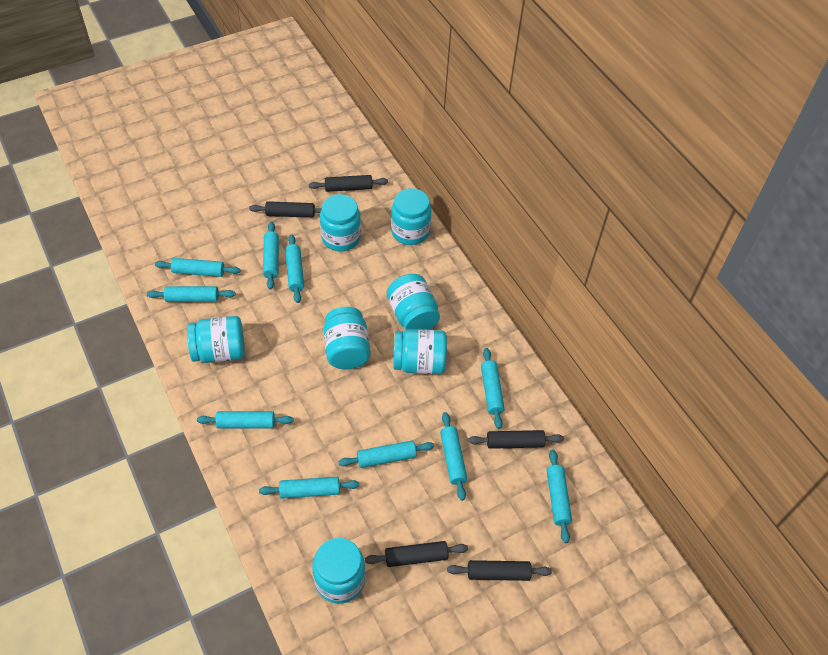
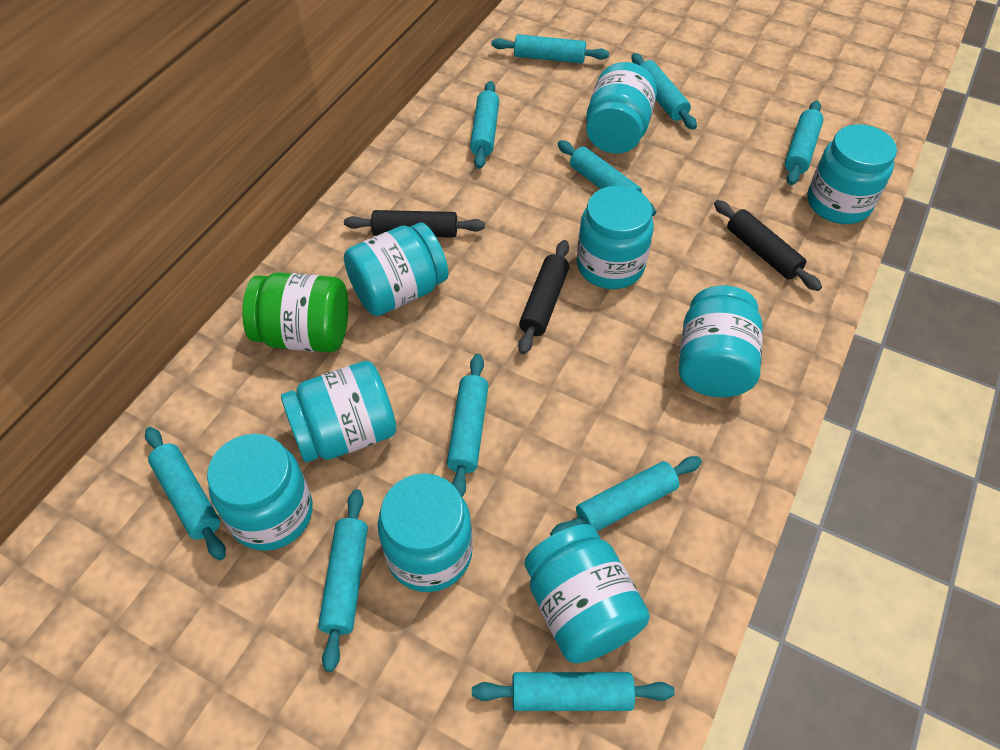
black rolling pin: [249,201,322,218] [309,175,388,192] [365,541,468,567] [447,560,552,581] [468,430,564,449] = 5 -> [344,210,485,238] [518,240,569,354] [714,200,822,291] = 3
green jar: none = 0 -> [242,272,348,352] = 1
turquoise jar: [187,316,245,363] [313,538,365,604] [320,194,361,251] [324,307,371,369] [387,274,440,330] [391,188,431,245] [393,329,447,374] = 7 -> [207,434,313,551] [281,361,396,462] [344,223,448,316] [378,473,473,592] [524,524,650,664] [577,186,654,289] [586,62,657,154] [679,286,763,397] [807,124,897,224] = 9

